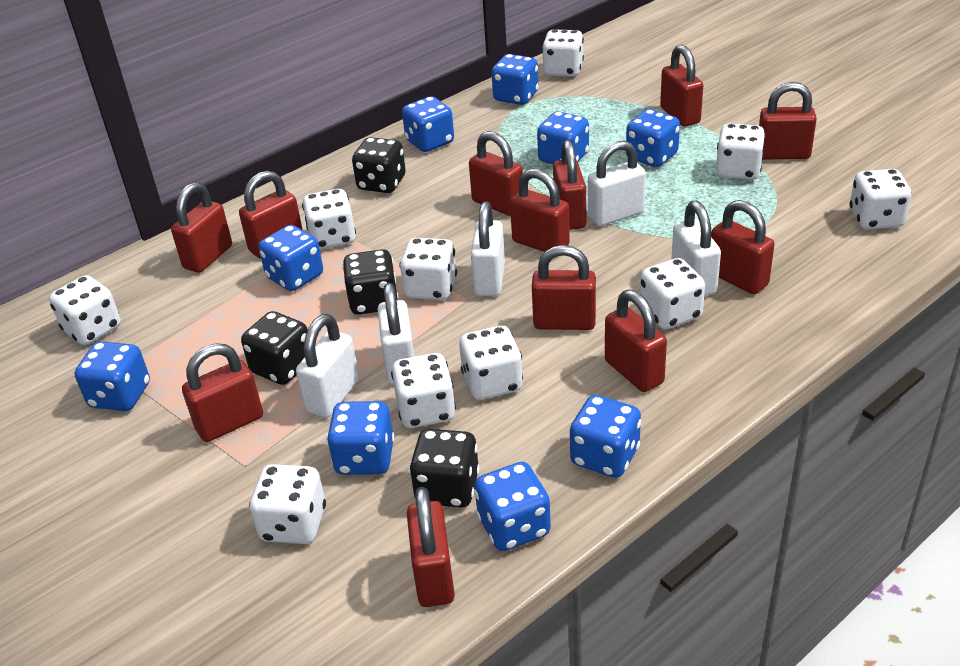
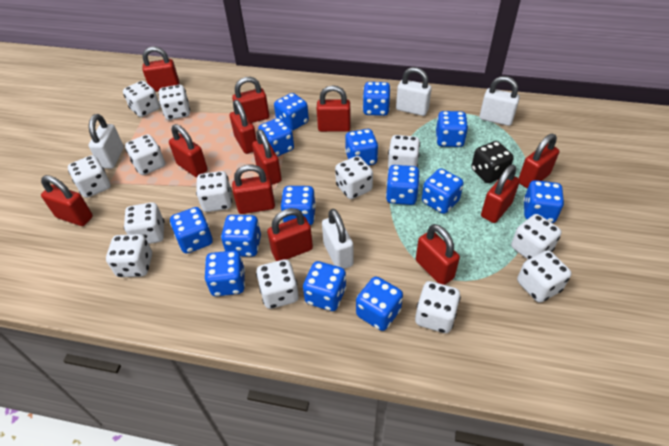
black dice: [241,311,308,385] [342,249,399,315] [352,137,406,193] [409,429,480,507] = 4 -> [471,141,514,183] = 1
blue dice: [75,341,150,411] [259,225,323,291] [327,401,394,475] [402,96,454,152] [474,462,551,551] [492,54,539,105] [537,111,589,164] [570,395,641,478] [626,109,680,167] = 9 -> [170,207,213,254] [205,250,245,296] [221,215,261,257] [258,118,294,157] [274,93,309,131] [281,186,316,225] [303,261,346,311] [345,129,378,165] [356,277,403,331] [363,82,391,116] [386,165,419,205] [422,169,464,214] [436,111,468,147] [523,180,564,223] = 14
white dice: [49,275,121,345] [249,464,326,544] [302,189,356,250] [391,353,456,428] [399,238,457,300] [459,326,523,400] [542,29,584,77] [640,258,705,329] [716,124,765,180] [849,169,912,230] = 10 -> [68,155,111,198] [106,234,152,277] [123,81,160,117] [124,202,164,244] [125,134,165,175] [158,85,190,120] [196,171,232,212] [256,259,299,309] [335,156,373,199] [388,135,420,168] [415,281,461,333] [511,214,562,259] [517,250,571,302] = 13
white padlock: [296,314,359,418] [377,283,414,385] [471,202,505,296] [588,140,646,226] [671,201,721,296] = 5 -> [89,114,124,169] [322,209,353,269] [396,67,432,116] [480,76,520,126] = 4

